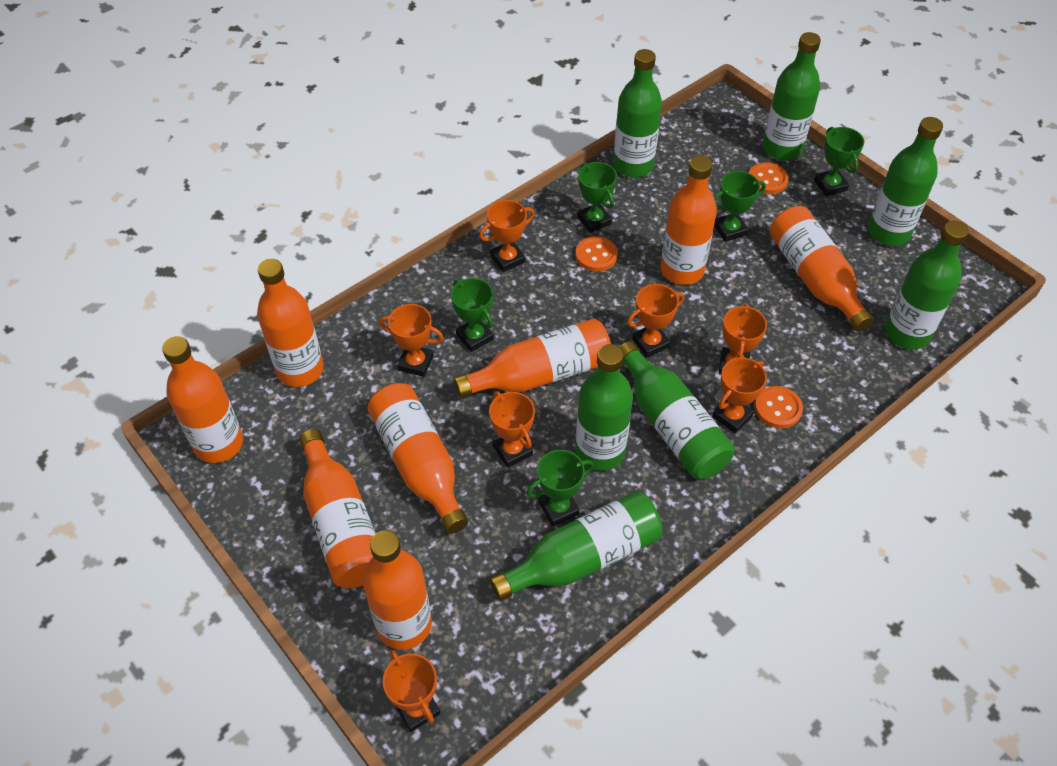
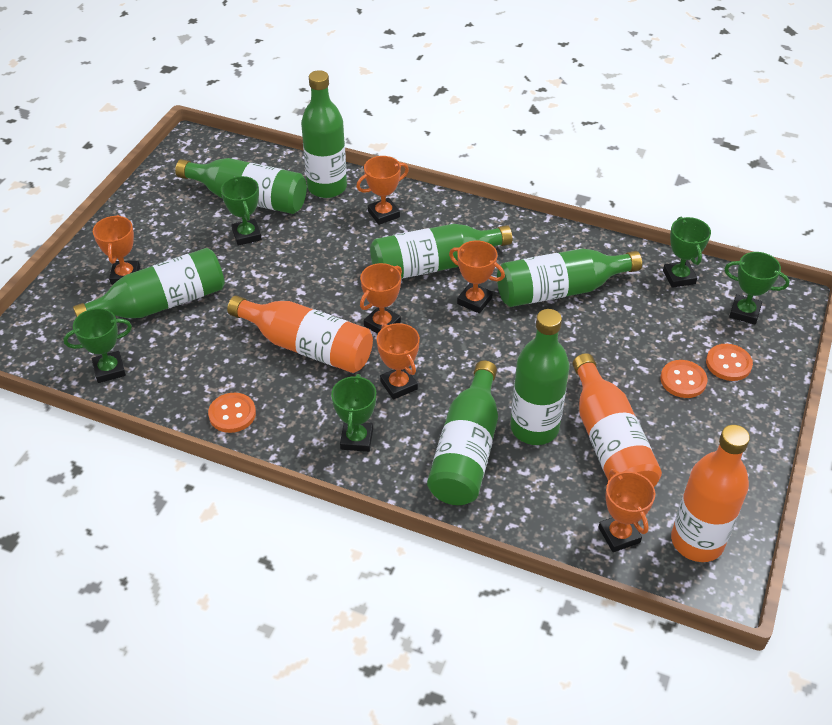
orange bottle: [162,336,243,463] [257,259,324,387] [299,429,376,588] [363,530,432,650] [368,383,468,534] [454,318,611,398] [660,156,717,285] [770,206,874,332] = 8 -> [227,295,373,373] [573,353,662,487] [671,425,750,562] = 3
orange trophy: [379,304,444,377] [383,650,440,732] [479,200,535,272] [489,391,535,468] [627,284,684,358] [713,358,767,433] [719,304,767,374] = 7 -> [93,215,140,285] [356,156,409,225] [360,263,402,334] [377,323,420,400] [449,240,505,313] [598,469,655,552] = 6

